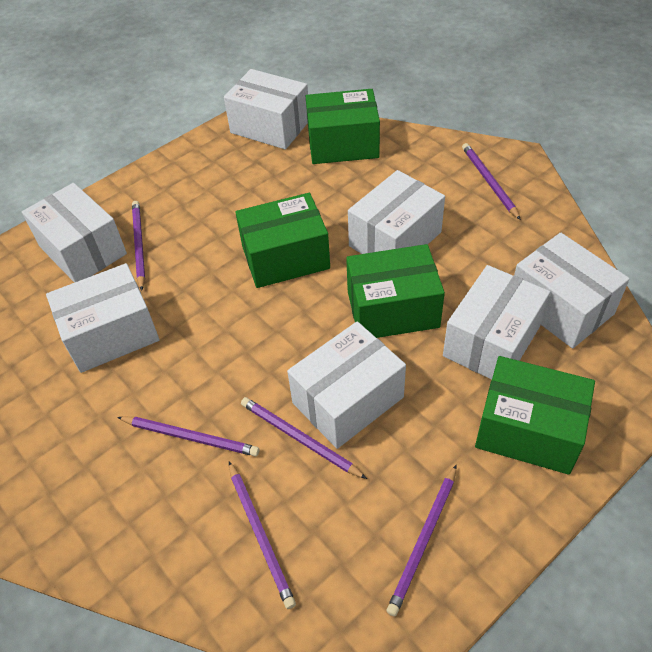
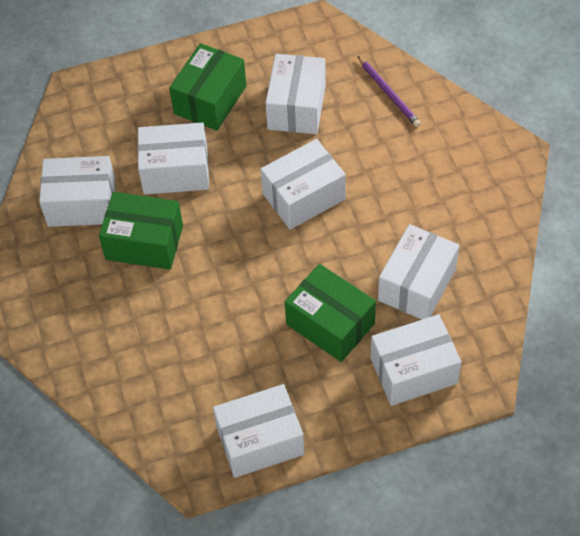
green box: [235,193,330,288] [306,89,380,164] [346,244,445,338] [475,356,595,475] = 4 -> [99,192,183,270] [169,43,247,131] [285,264,376,362] = 3
purple pencil: [117,417,259,457] [132,201,145,291] [229,461,296,609] [241,397,367,479] [386,465,457,616] [462,143,521,220] = 6 -> [357,56,421,127] = 1

